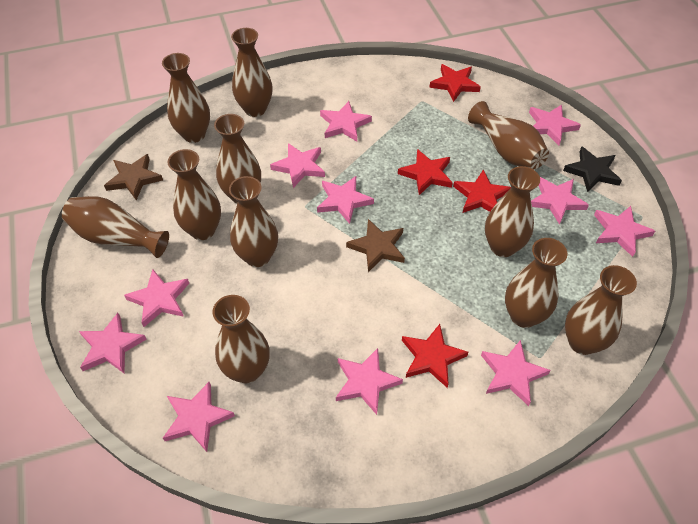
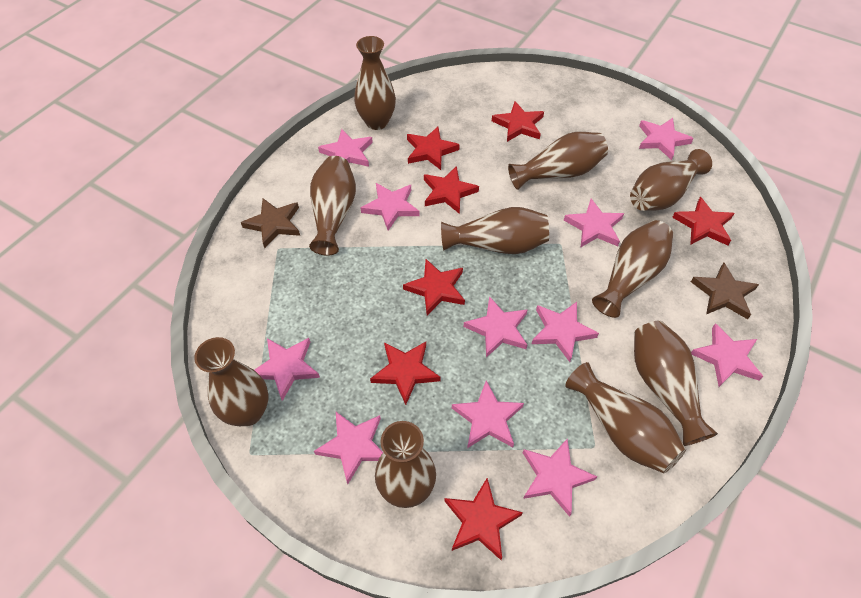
black star: [563,146,622,192] = 1 -> none = 0
brown vase: [62,196,169,258] [162,53,210,143] [168,149,221,240] [213,295,270,383] [214,114,261,204] [229,176,278,267] [231,28,272,117] [468,101,549,169] [485,166,540,257] [505,238,568,328] [565,265,637,355] = 11 -> [194,337,268,426] [309,156,356,256] [354,36,396,130] [375,421,436,508] [441,207,549,254] [508,132,608,190] [565,362,686,473] [592,220,673,318] [630,149,712,211] [634,320,718,446] = 10
red star: [398,149,453,195] [402,324,468,388] [429,64,481,102] [453,169,511,213] = 4 -> [370,342,441,405] [403,259,465,315] [407,127,460,170] [424,166,479,214] [444,478,523,560] [492,101,544,142] [672,197,734,245] = 7

